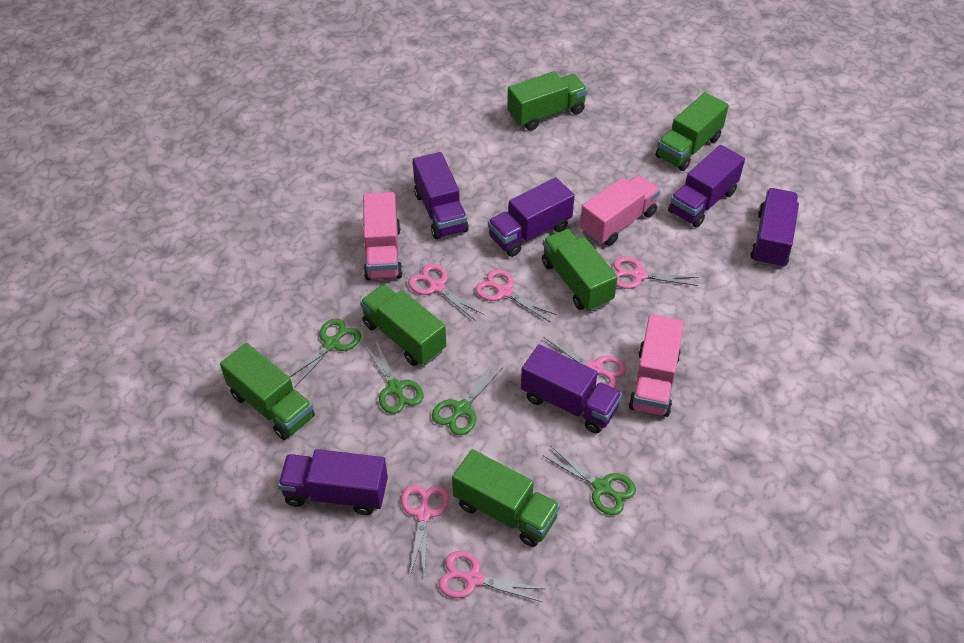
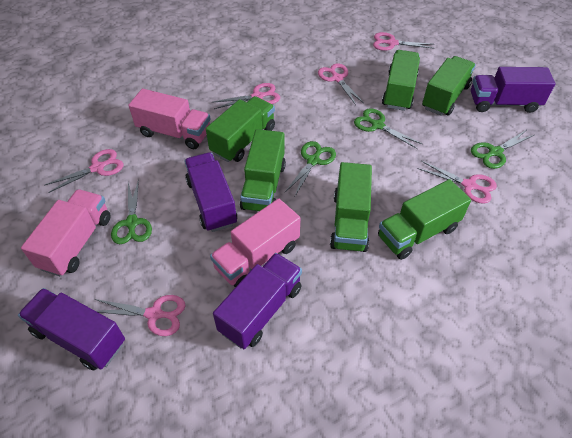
purple truck: [278,449,388,515] [413,152,469,239] [488,177,575,257] [521,344,622,433] [668,145,745,228] [750,188,799,269] = 6 -> [18,288,125,370] [184,152,237,232] [213,253,302,349] [471,67,556,113] = 4

